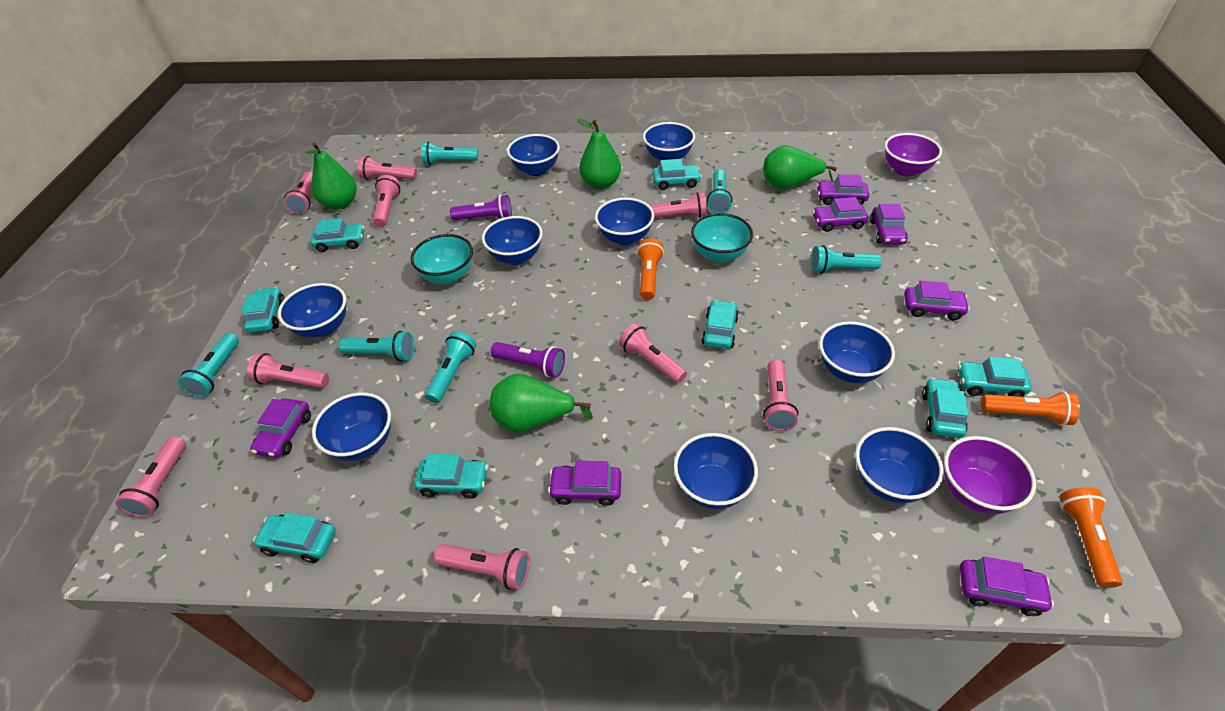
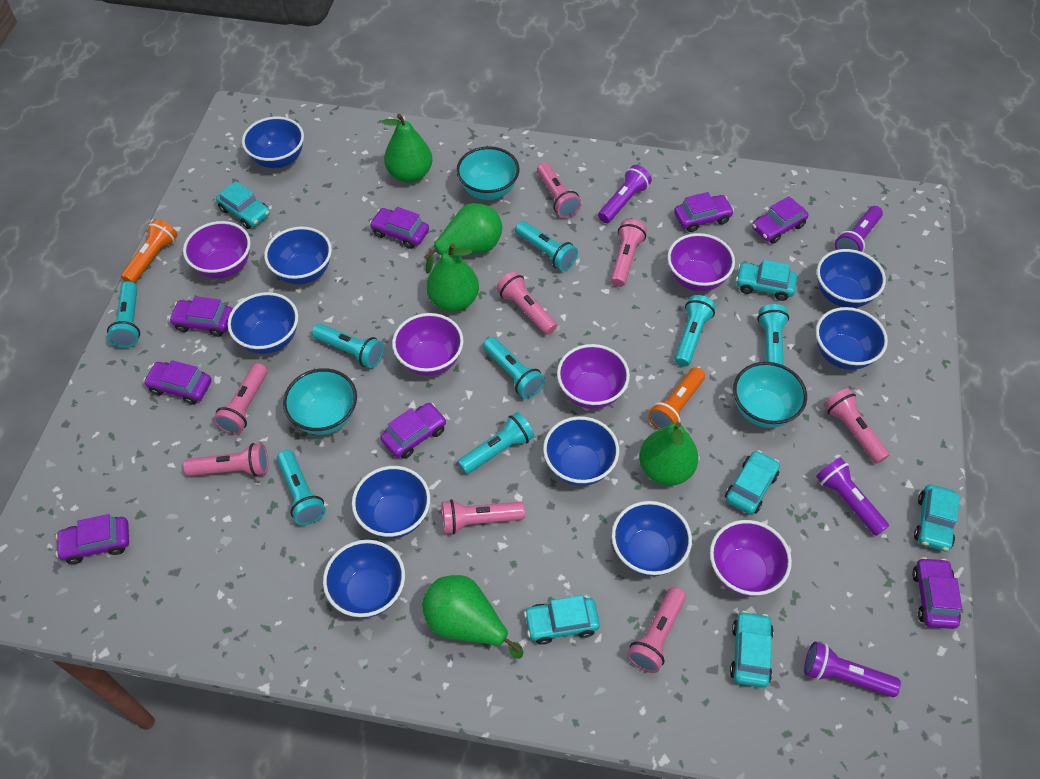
green pear: [305,143,357,210] [490,374,593,433] [577,119,621,189] [763,145,837,189] = 4 -> [382,114,432,183] [422,575,523,659] [424,203,502,273] [426,244,479,312] [639,422,699,486] = 5
orange flashlight: [637,238,664,300] [981,391,1080,426] [1059,487,1123,588] = 3 -> [121,219,178,283] [648,367,705,429] = 2
pink flashlight: [115,436,186,518] [247,353,329,388] [284,172,312,215] [357,156,417,180] [373,175,400,227] [434,544,530,590] [619,323,687,384] [649,192,707,218] [763,359,798,431] = 9 -> [183,443,268,477] [213,363,268,435] [442,499,525,534] [496,271,557,335] [537,163,582,218] [611,219,647,287] [627,587,686,673] [824,388,889,464] = 8
purple bowl: [885,133,942,177] [944,436,1036,514] = 2 -> [183,221,251,279] [392,313,464,376] [557,344,630,409] [667,233,735,292] [710,520,792,597] = 5
purple car: [250,398,311,458] [548,461,621,506] [812,197,868,232] [817,174,869,205] [870,204,908,244] [904,280,970,320] [960,556,1054,616] = 7 -> [56,514,129,564] [143,360,212,405] [169,296,233,337] [370,207,429,249] [381,403,446,459] [674,192,734,232] [752,196,808,244] [912,557,962,629] = 8
purple flashlight: [450,195,512,220] [491,342,565,378] = 2 -> [598,165,652,223] [804,641,901,697] [816,457,889,536] [835,206,883,252] = 4
turquoise bowl: [411,234,473,284] [691,213,753,263] = 2 -> [283,368,357,435] [456,146,520,200] [733,362,807,428] = 3
turquoise car: [241,287,285,333] [253,512,336,563] [310,218,365,252] [414,454,488,499] [652,159,702,190] [701,300,739,349] [922,378,969,438] [958,357,1032,397] = 8 -> [216,181,270,229] [524,595,600,645] [725,450,780,515] [730,611,774,688] [736,260,797,301] [914,484,960,551] = 6
turquoise flashlight: [178,333,239,398] [339,331,415,361] [421,142,478,165] [425,331,476,403] [707,169,732,213] [810,245,882,274] = 6 -> [107,281,140,348] [277,450,326,525] [312,324,384,369] [458,412,534,474] [483,337,545,399] [515,221,578,271] [674,295,716,367] [757,304,789,365] = 8

